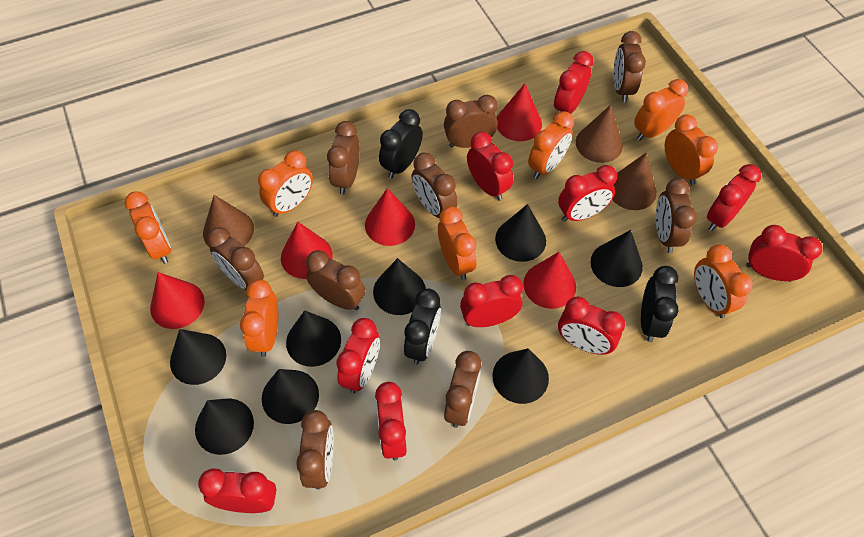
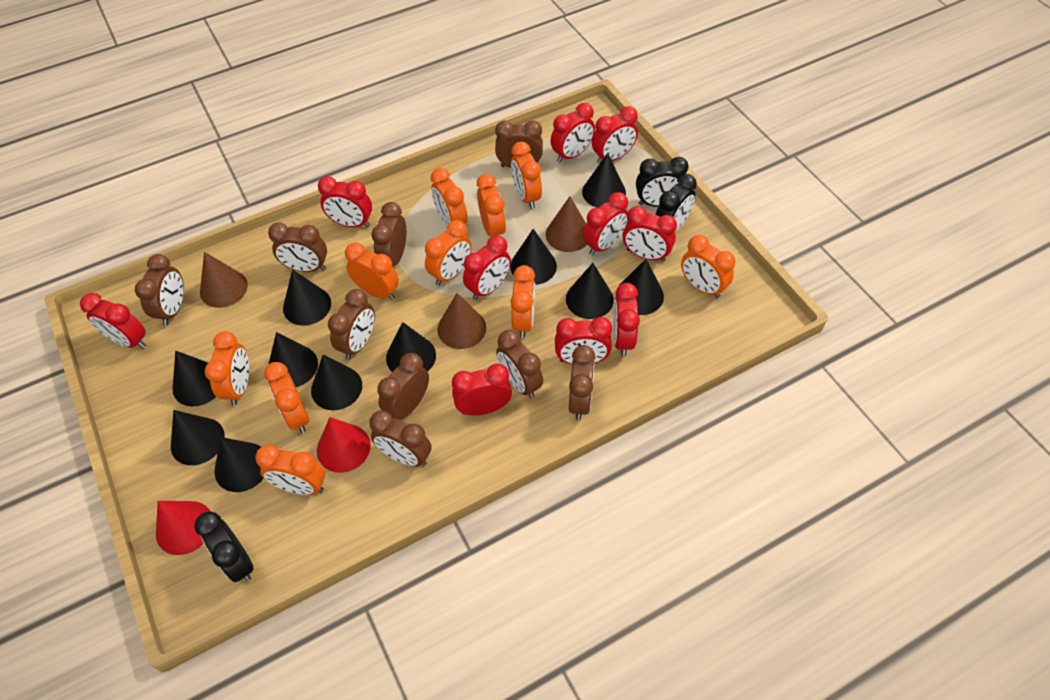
black cone: [170,329,226,385] [195,399,254,455] [262,369,319,424] [286,310,341,367] [373,258,426,315] [492,348,549,404] [495,204,546,262] [591,230,643,287] = 8 -> [171,410,225,465] [172,351,216,407] [215,437,264,492] [268,332,318,387] [283,269,331,326] [311,354,362,410] [386,322,436,372] [510,229,557,285] [566,263,614,319] [582,153,626,208] [618,259,664,315] = 11
orange clock: [124,191,171,264] [240,279,278,357] [258,151,313,217] [438,206,477,280] [528,111,574,179] [634,79,688,141] [665,114,718,185] [694,244,753,318] = 8 -> [205,331,249,405] [255,444,325,495] [264,362,309,433] [345,242,399,300] [425,220,472,285] [431,168,468,226] [477,174,506,237] [510,265,535,338] [511,142,542,209] [681,235,736,298] = 10
red cone: [150,272,205,329] [281,221,333,279] [365,188,415,246] [497,84,542,141] [523,252,576,309] = 5 -> [156,501,211,555] [317,417,371,473] = 2

